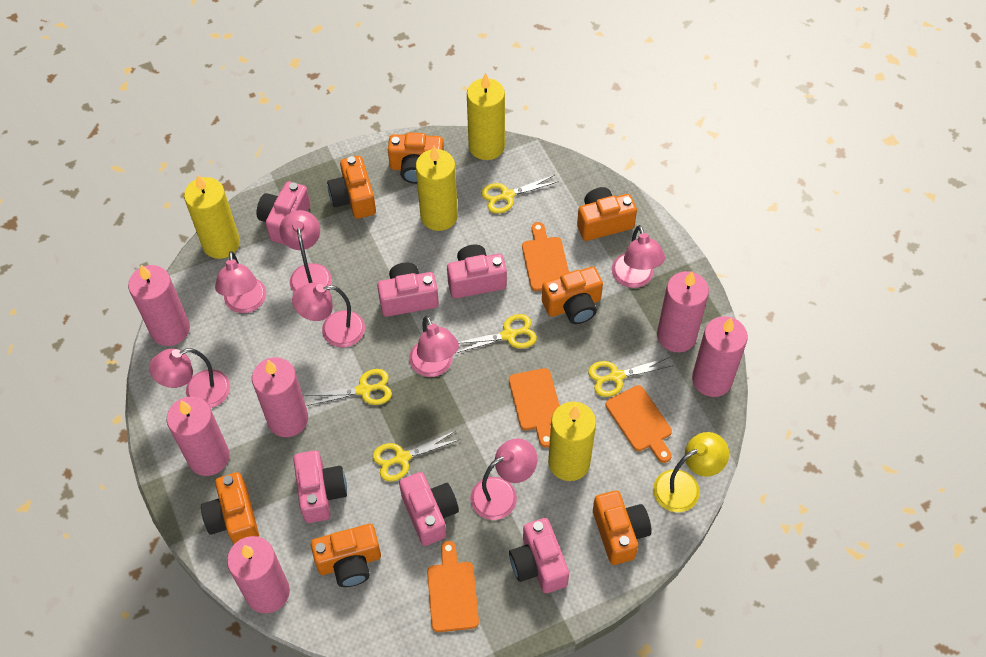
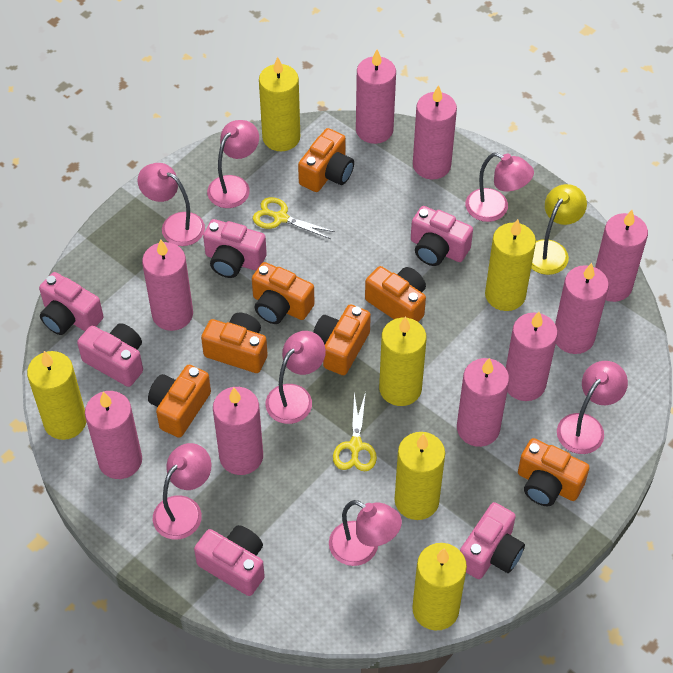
orange cutting board: [427,541,479,632] [509,368,560,448] [522,222,569,291] [606,385,672,463] = 4 -> none = 0
pink candle: [128,265,190,346] [167,396,229,476] [227,536,290,613] [252,357,308,437] [657,271,709,352] [692,316,748,397] = 6 -> [85,391,142,479] [142,239,193,331] [213,387,263,475] [356,49,396,144] [413,85,457,179] [457,358,509,447] [506,312,558,401] [555,263,609,354] [595,210,648,302] = 9
yellow candle: [184,174,240,259] [416,146,458,231] [467,73,505,160] [548,402,596,481] = 4 -> [27,351,86,440] [259,57,300,151] [379,316,426,406] [395,432,445,520] [412,543,467,631] [485,219,536,311] = 6
yellow scissors: [305,369,392,406] [373,431,460,481] [456,314,537,353] [481,175,559,214] [588,357,674,397] = 5 -> [253,197,335,239] [333,392,377,471] = 2

